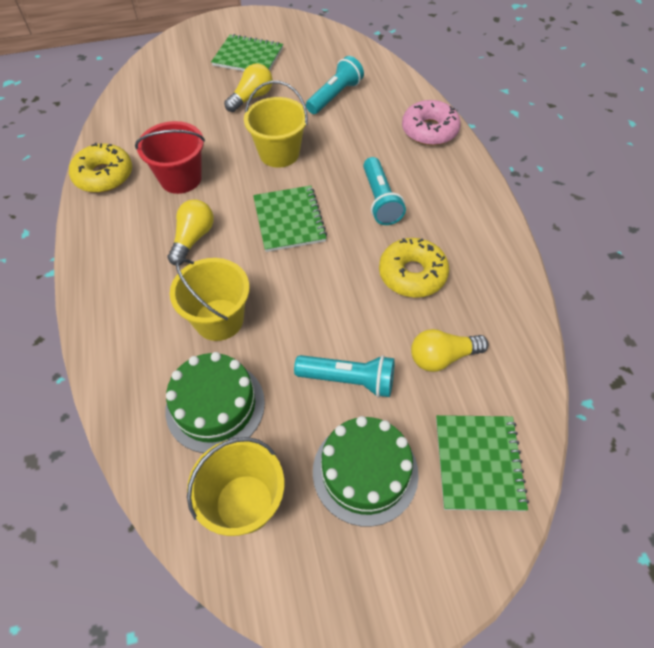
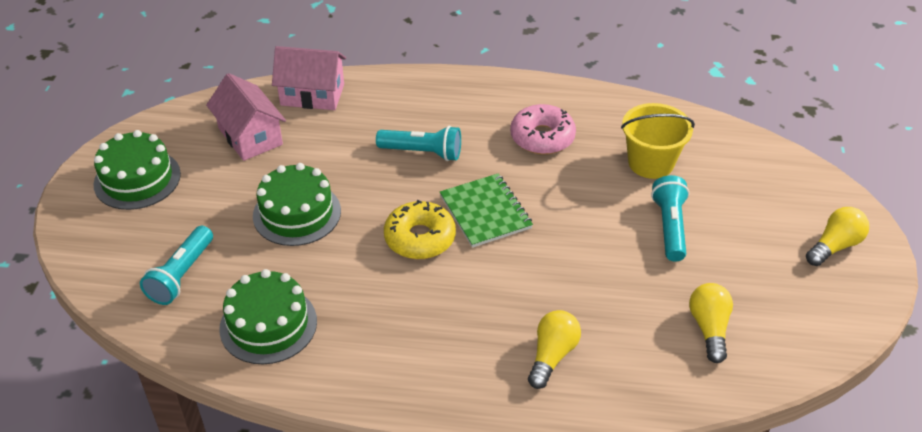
green cake: [165,352,265,453] [313,416,419,527] = 2 -> [93,130,181,210] [219,269,317,364] [253,163,341,246] = 3
green notebook: [211,34,283,71] [253,186,327,252] [436,415,529,511] = 3 -> [440,174,533,248] = 1
pink house: none = 0 -> [206,73,286,161] [272,46,346,110] = 2
red bucket: [135,121,205,194] = 1 -> none = 0
yellow bucket: [170,258,250,341] [187,437,284,536] [244,81,308,168] = 3 -> [621,103,695,179] = 1
yellow donut: [69,143,132,193] [379,238,449,298] = 2 -> [384,200,456,259] = 1

